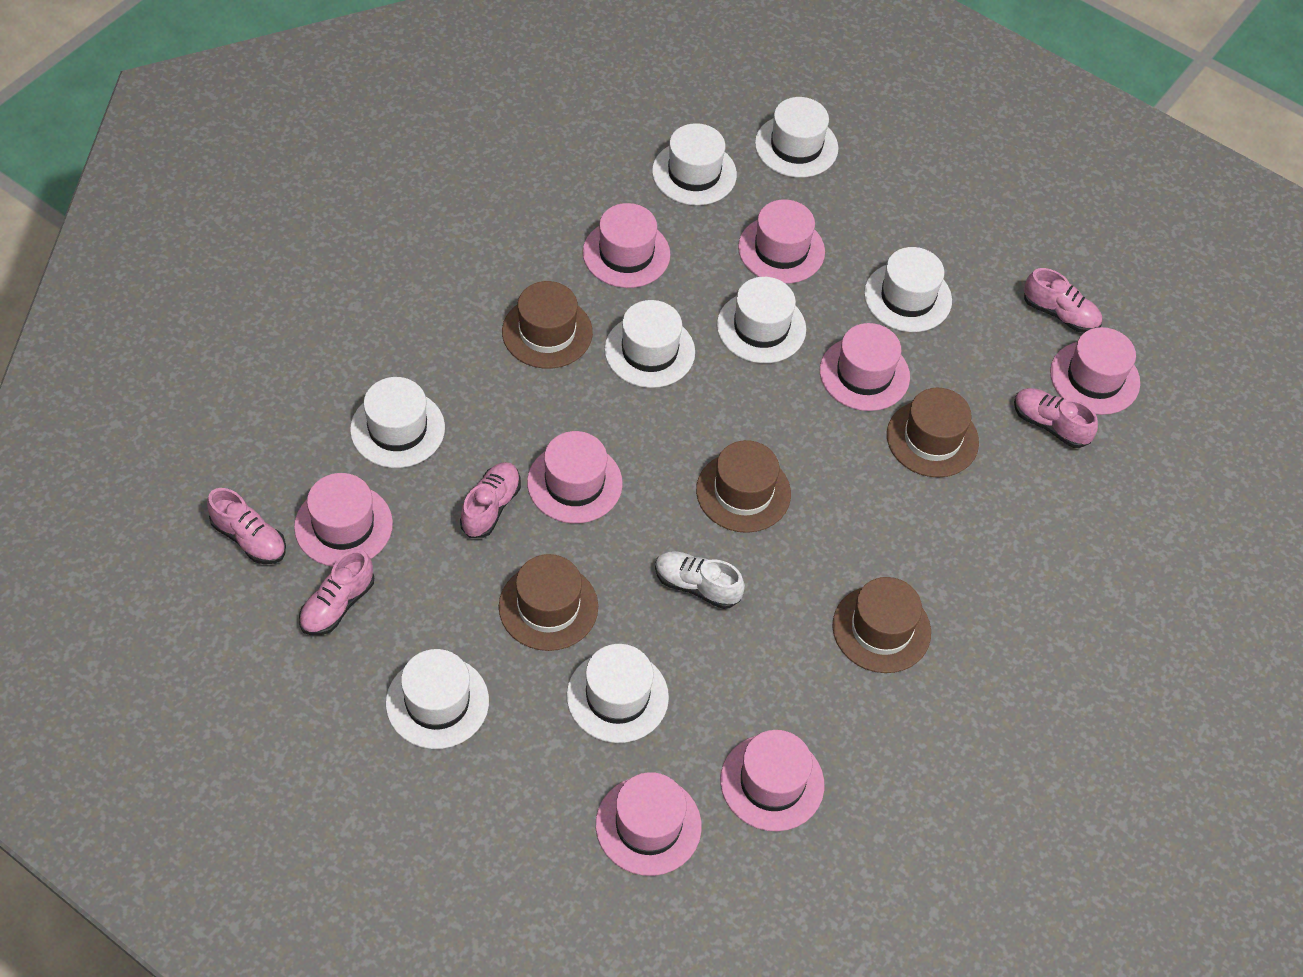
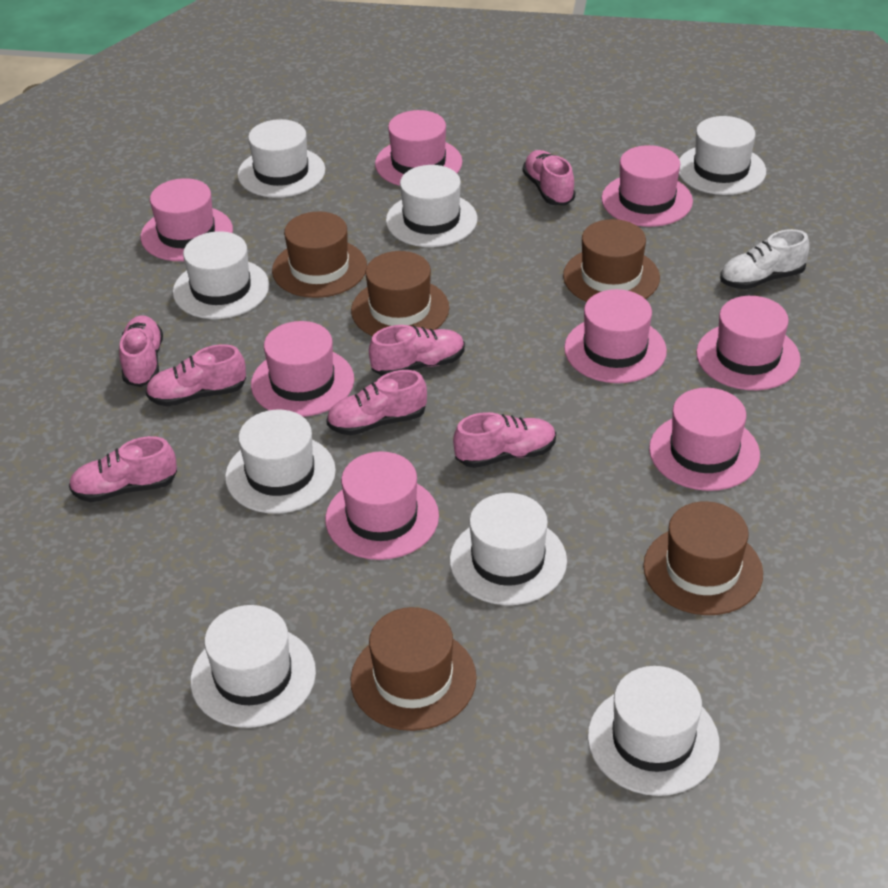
pink shoe: [207,488,286,564] [299,550,374,635] [460,462,521,538] [1014,388,1098,448] [1024,268,1102,333] = 5 -> [69,436,177,502] [119,315,163,387] [145,344,246,407] [326,370,427,435] [369,325,465,376] [453,412,556,468] [523,150,575,205] = 7

